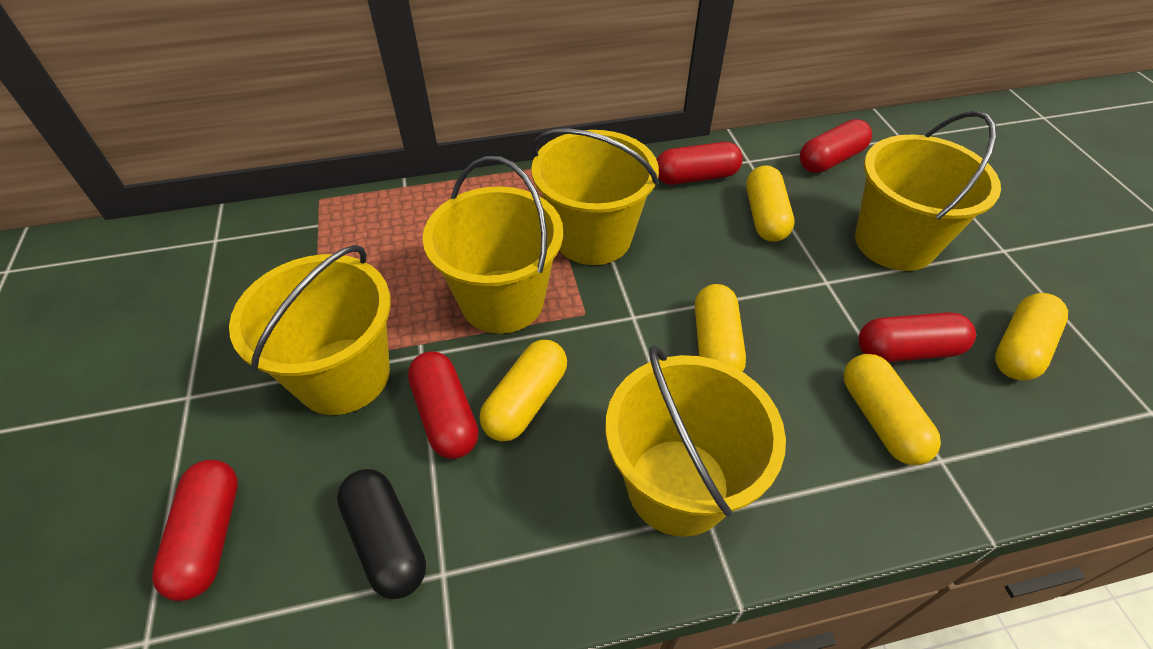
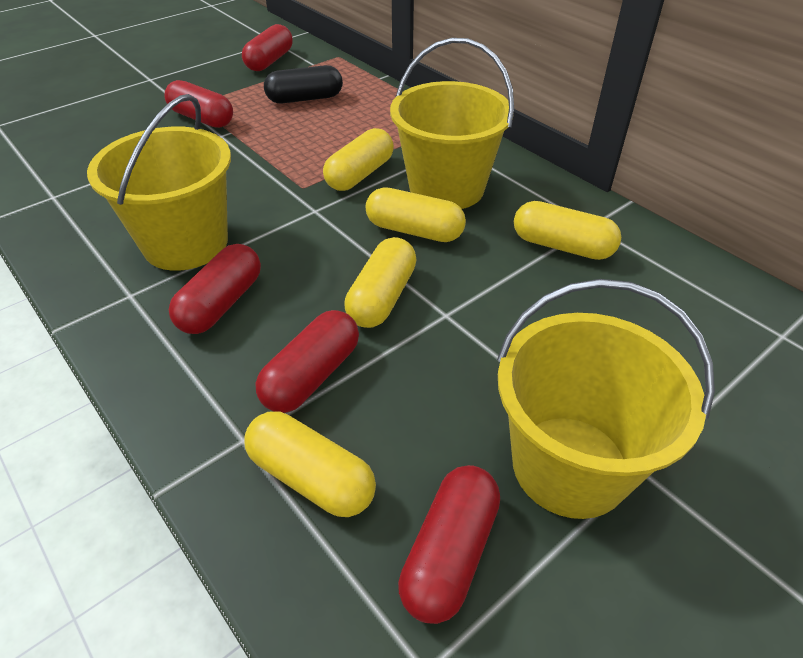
yellow bucket: [229,245,391,415] [423,156,563,334] [531,128,659,265] [605,345,786,537] [855,111,1001,271] = 5 -> [87,94,231,271] [390,38,514,209] [497,279,715,519] = 3

